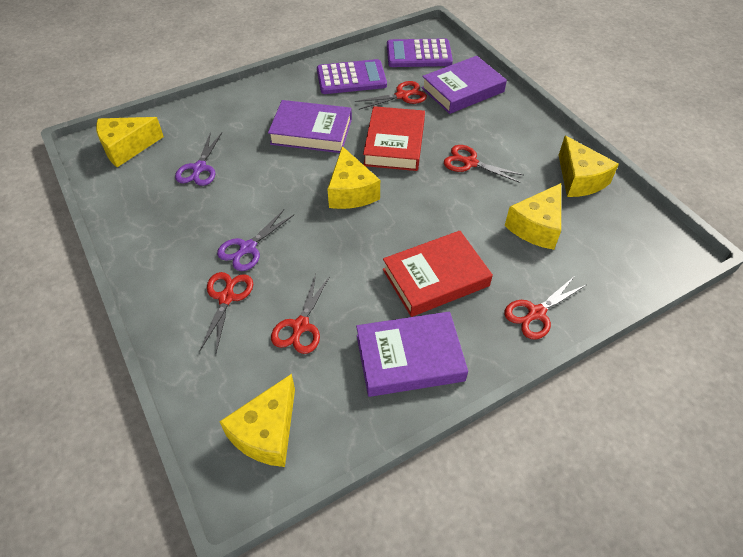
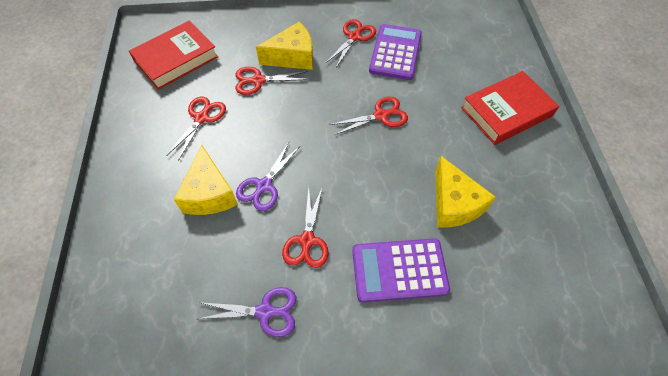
purple book: [268,100,352,153] [356,311,468,397] [421,56,507,114] = 3 -> none = 0
yellow cheese: [96,117,164,167] [219,374,295,467] [328,146,380,209] [505,183,561,250] [559,136,619,197] = 5 -> [174,145,238,215] [256,22,313,70] [435,156,496,227] = 3

